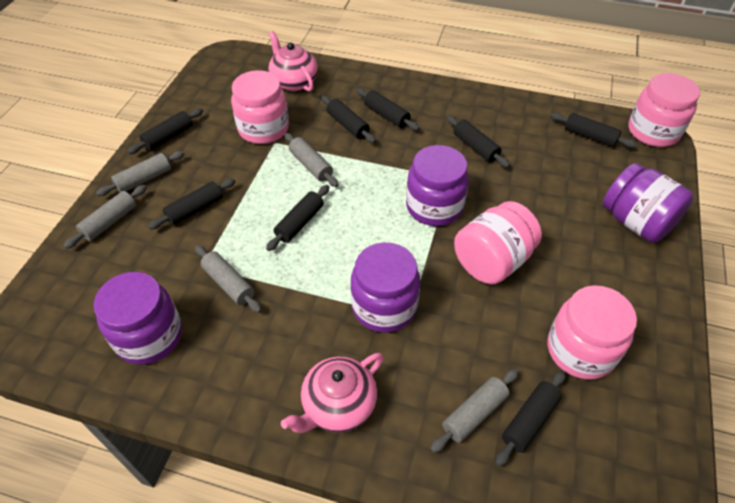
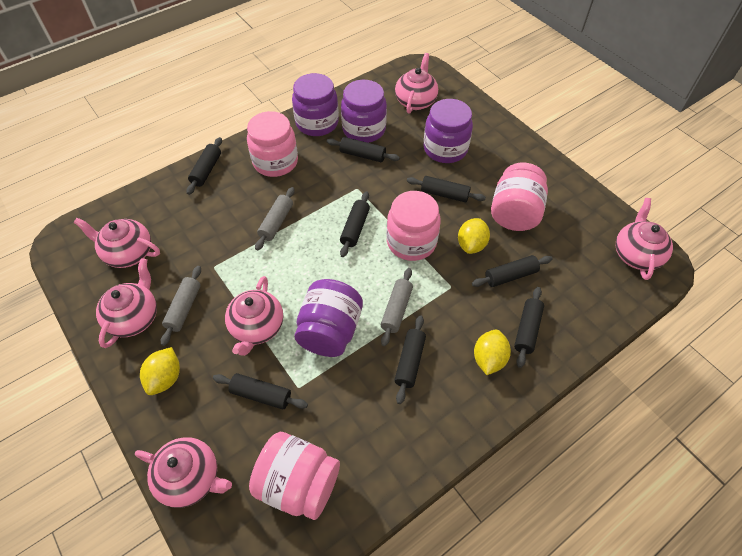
grey rolling pin: [64,185,147,249] [96,151,184,196] [195,245,262,313] [285,133,339,187] [430,369,519,453] = 5 -> [161,266,201,346] [255,187,295,250] [380,268,413,346] = 3
pink teapot: [268,31,318,92] [281,353,384,433] = 2 -> [73,218,160,268] [96,258,157,348] [135,438,232,508] [225,276,283,356] [395,53,438,114] [616,198,673,280] = 6
yellow lemon: none = 0 -> [140,347,180,395] [458,218,490,254] [474,330,511,375] = 3

